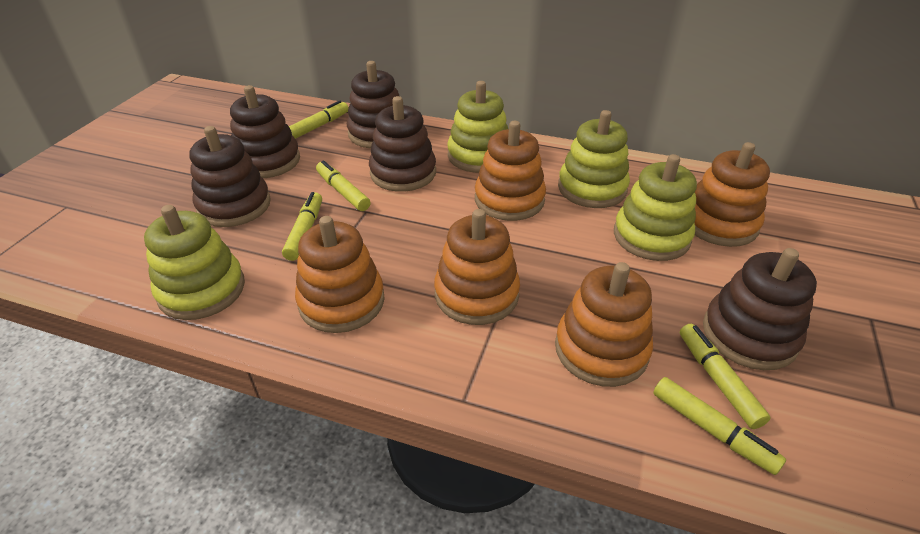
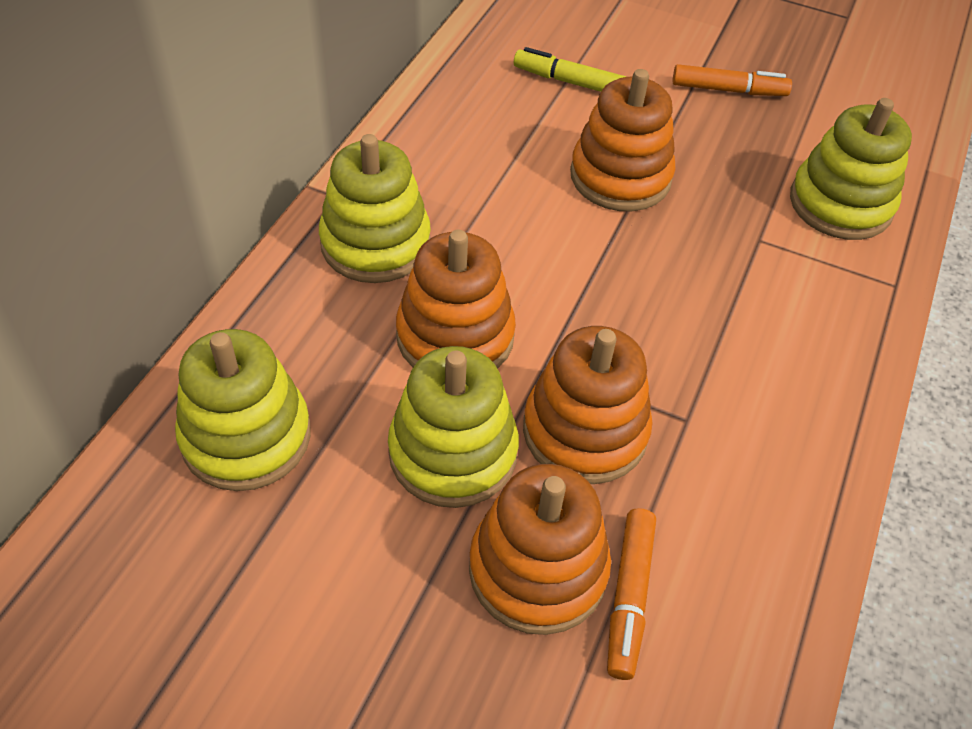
brown stacking toy: [189,126,271,227] [230,85,300,178] [347,61,399,148] [369,96,436,192] [703,248,817,370] = 5 -> none = 0
orange marker: none = 0 -> [607,508,656,680] [673,64,792,96] = 2
orange stacking toy: [295,216,385,333] [434,209,520,325] [475,121,546,221] [555,262,653,387] [694,142,770,247] = 5 -> [396,229,516,369] [469,464,611,635] [523,326,653,484] [570,69,675,211] = 4
yellow marker: [282,192,322,261] [289,101,348,139] [316,160,371,211] [653,377,786,475] [680,324,770,429] = 5 -> [514,47,627,92] = 1

